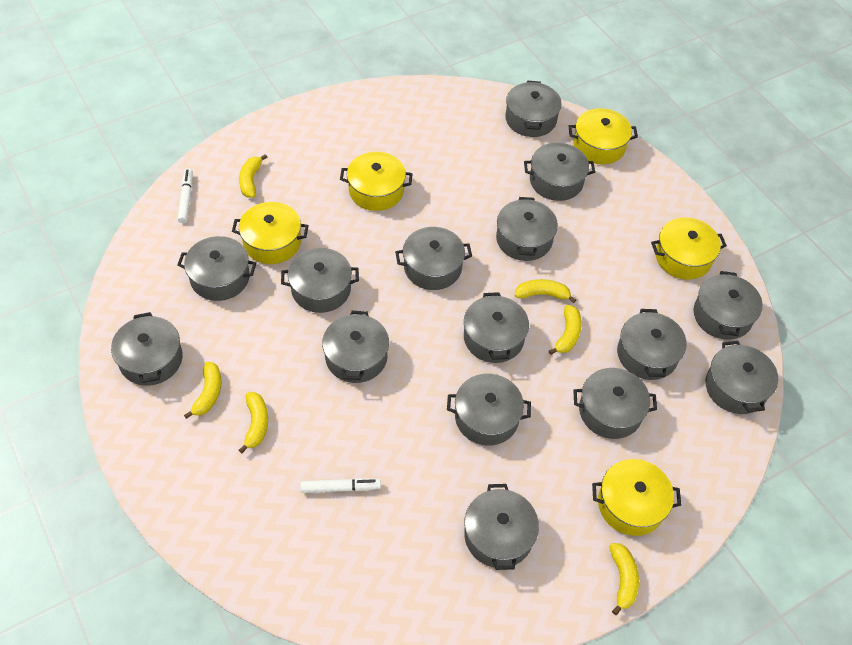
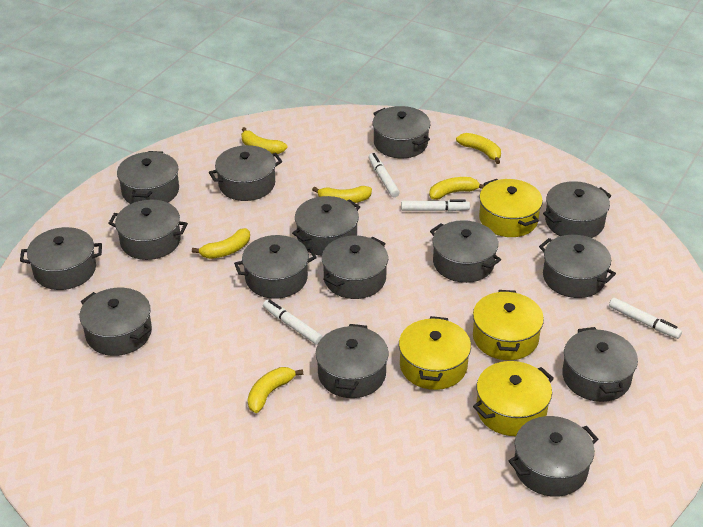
white marker: [178,168,193,223] [300,478,381,493] = 2 -> [263,300,323,345] [368,153,400,197] [401,200,470,211] [609,298,682,339] = 4
yellow pot: [232,202,309,264] [340,152,413,211] [568,108,638,164] [592,459,681,536] [651,217,727,280] = 5 -> [399,316,471,390] [473,290,544,360] [473,361,554,436] [479,179,543,237] = 4

